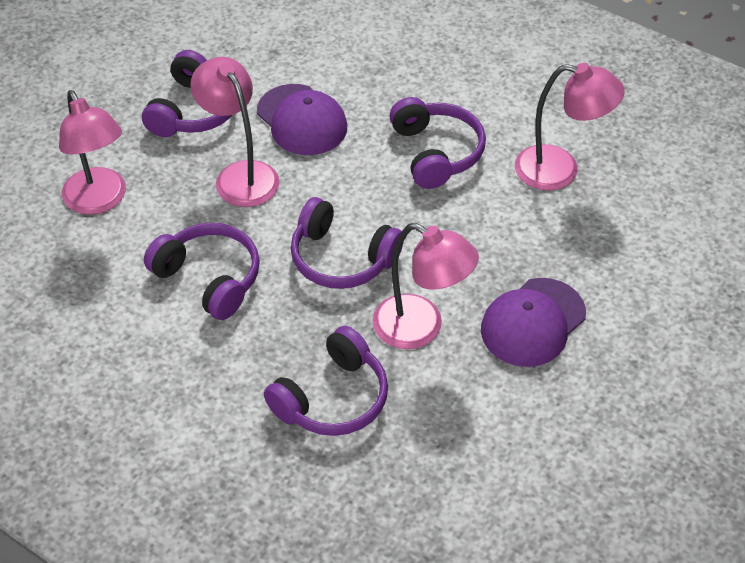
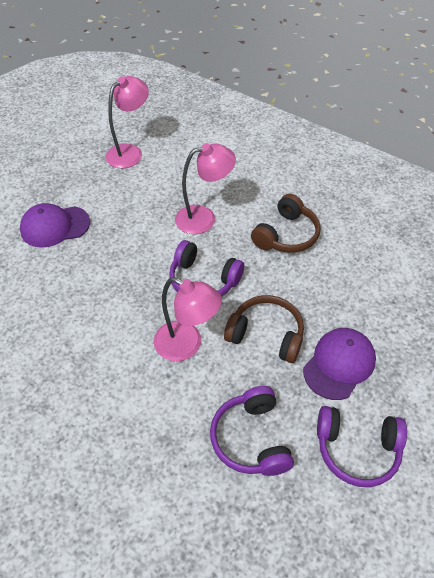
brown headphones: none = 0 -> [224,295,304,363] [251,194,321,253] = 2
pink lamp: [59,90,126,215] [190,57,279,207] [372,223,479,349] [515,63,625,191] = 4 -> [105,76,149,168] [154,277,222,361] [175,143,236,234] = 3
purple headphones: [142,50,232,137] [144,223,260,320] [264,326,388,436] [291,197,403,289] [390,97,486,189] = 5 -> [169,240,244,297] [210,386,294,476] [317,406,407,487] = 3

